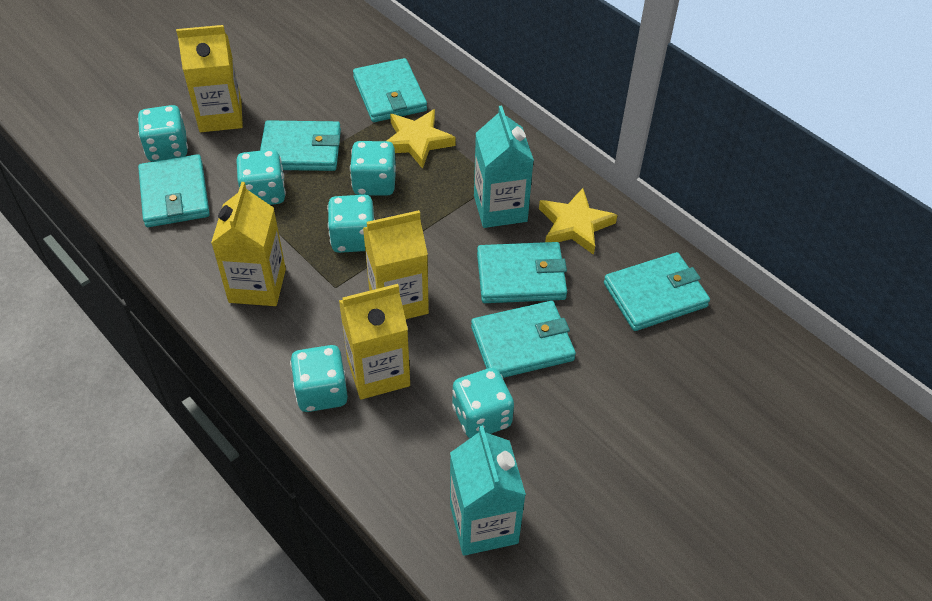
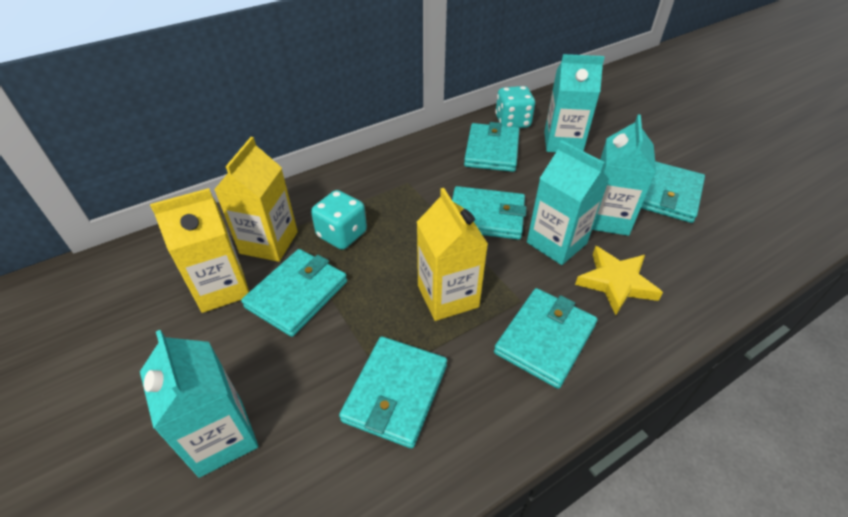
turquoise carton: [450,425,526,556] [474,105,534,228] = 2 -> [140,330,258,478] [527,140,609,265] [544,54,605,152] [592,114,656,236] = 4
turquoise dice: [138,105,188,162] [236,149,286,205] [290,345,348,412] [327,195,375,253] [350,141,396,196] [452,368,514,438] = 6 -> [311,190,367,250] [495,86,535,128] = 2
yellow carton: [176,25,243,132] [211,182,286,306] [339,284,410,399] [363,210,429,319] = 4 -> [150,188,249,313] [214,137,298,262] [417,188,488,321] = 3
yellow star: [387,109,456,169] [539,188,617,255] = 2 -> [575,246,663,315] = 1

